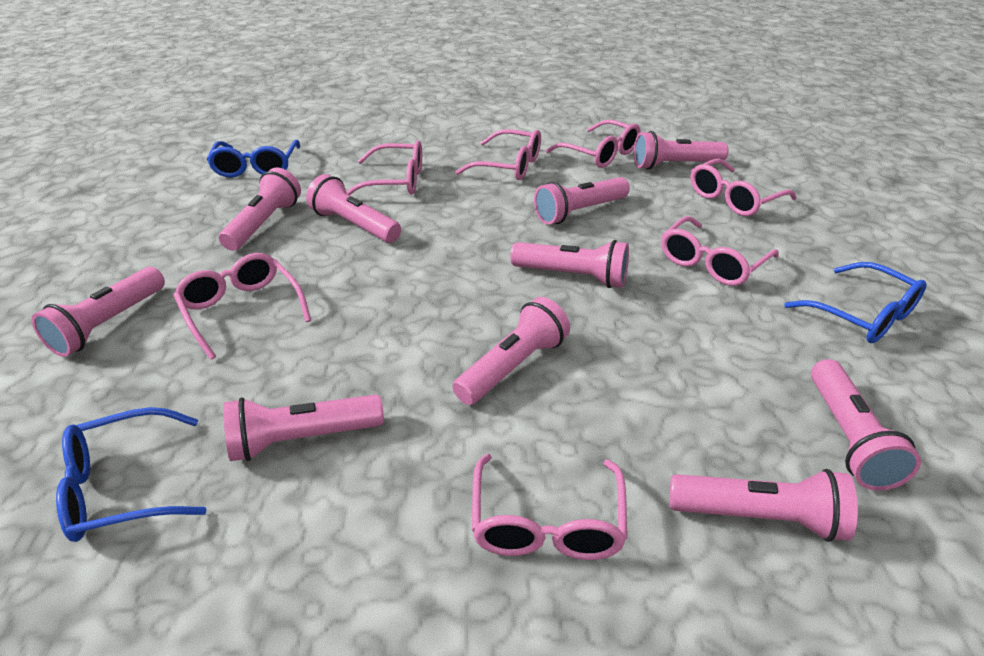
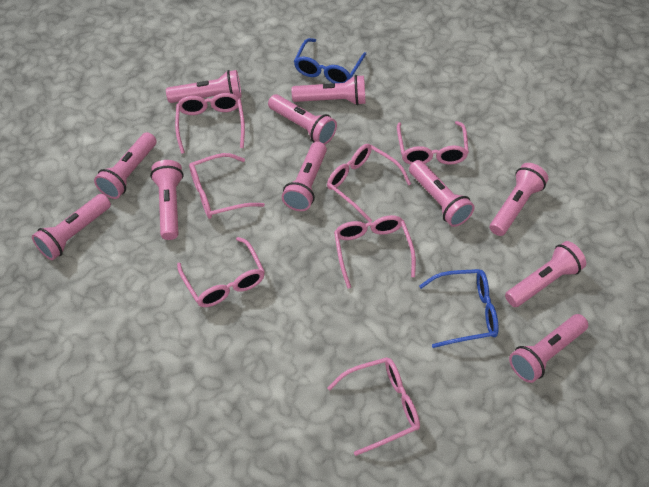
blue glasses: [56,407,207,542] [207,140,301,178] [784,262,927,343] = 3 -> [294,38,366,83] [419,269,499,348] = 2
pink flashlight: [32,267,165,357] [219,167,301,251] [223,394,384,461] [306,174,401,243] [452,297,570,405] [510,240,629,288] [534,177,630,225] [634,131,728,170] [670,469,858,542] [811,359,921,491] = 10 -> [32,194,111,260] [94,132,157,199] [150,160,183,240] [166,70,242,103] [268,94,337,145] [282,141,327,211] [292,75,365,105] [409,160,474,227] [490,163,548,236] [505,241,586,307] [509,314,588,383] = 11

